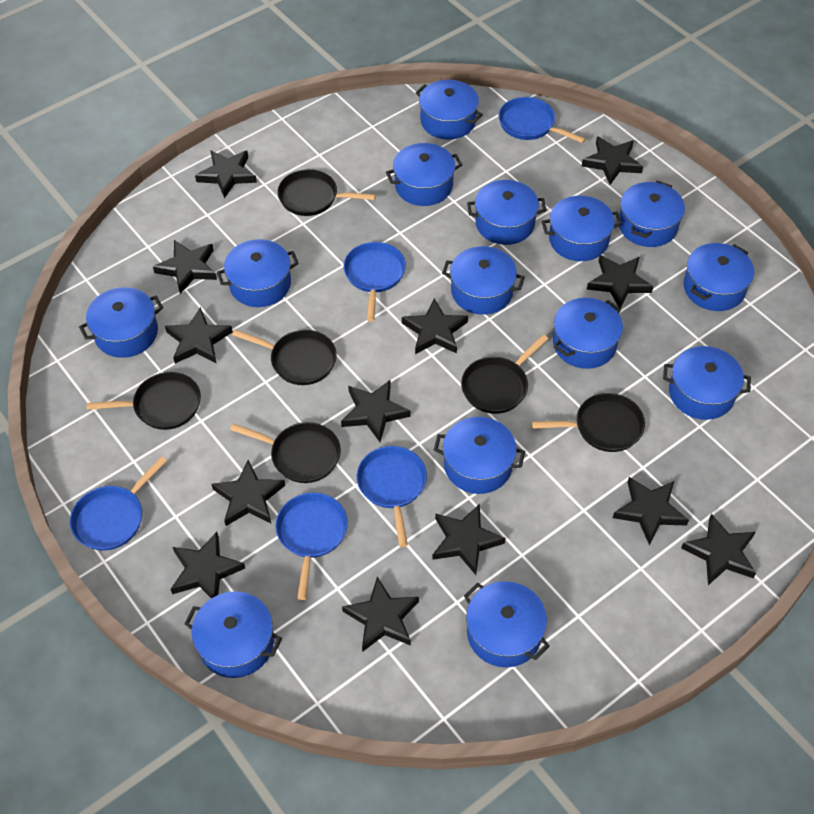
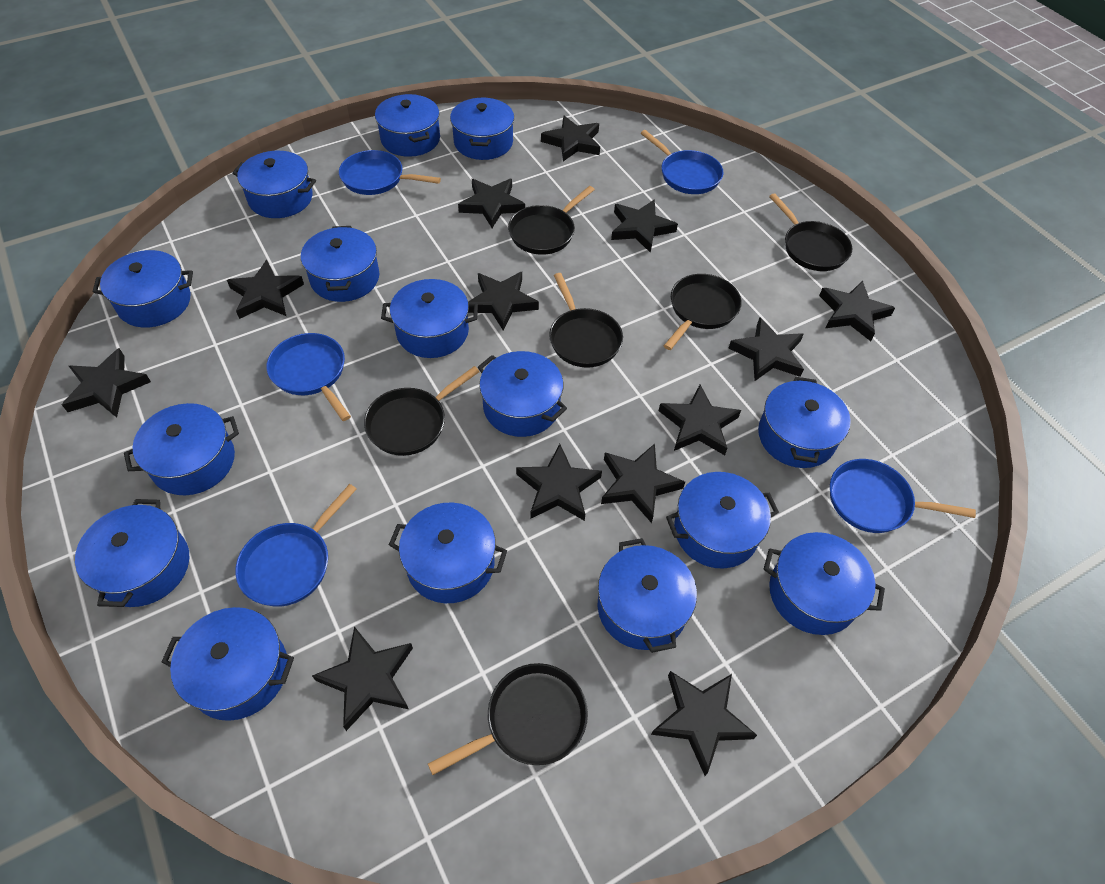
blue pot: [79,287,163,358] [184,591,282,678] [217,239,299,307] [386,143,462,206] [415,80,483,140] [434,417,525,494] [442,246,525,315] [464,581,550,667] [467,180,546,245] [542,196,622,261] [553,298,623,369] [619,181,685,247] [663,346,751,420] [683,243,754,311] = 14 -> [75,499,189,607] [93,250,193,328] [124,403,239,495] [162,607,294,721] [232,151,316,218] [301,226,379,302] [375,94,440,157] [381,279,478,358] [389,503,507,603] [450,97,514,160] [478,351,567,437] [598,538,697,653] [666,472,779,568] [758,377,851,468] [763,532,885,635] = 15

